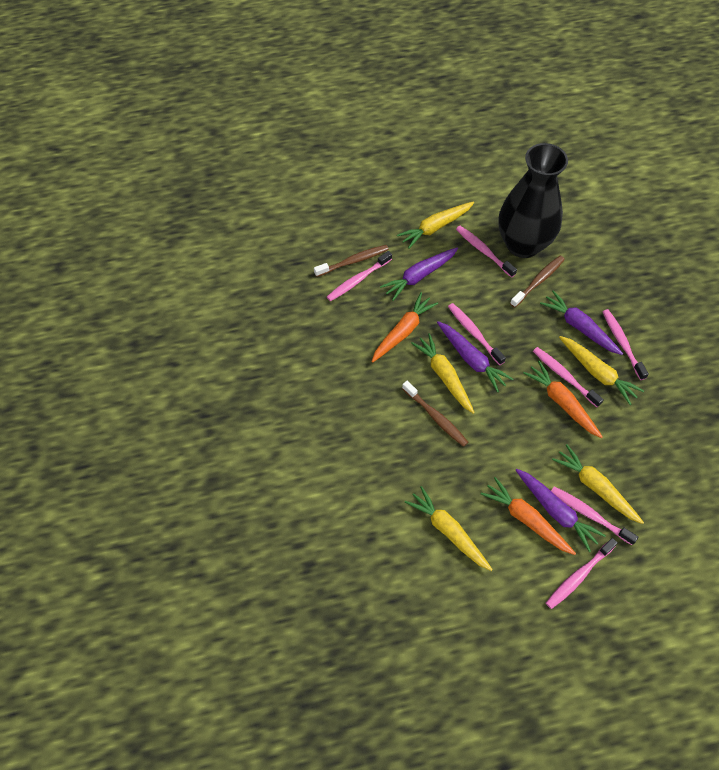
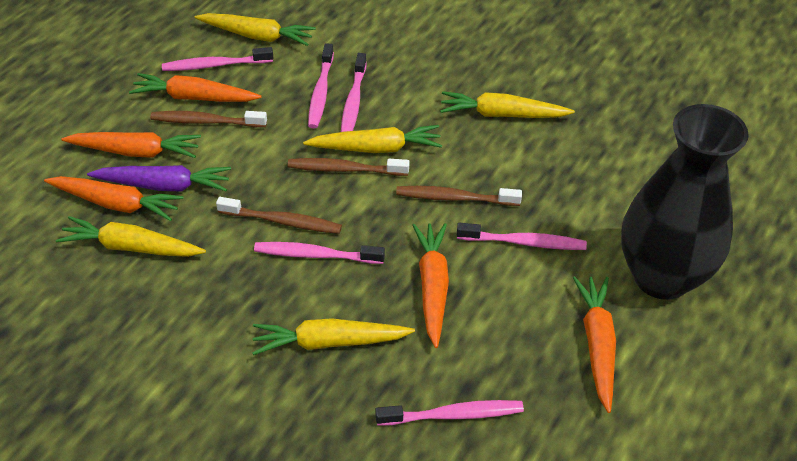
brown toothbrush: [314,245,389,277] [402,381,468,447] [510,255,565,308] = 3 -> [150,111,267,127] [216,197,342,234] [287,158,409,176] [396,186,522,206] = 4
orange carrot: [371,292,438,363] [481,477,576,555] [523,361,603,438] = 3 -> [44,176,184,221] [61,132,201,158] [129,73,261,102] [413,223,449,348] [573,276,616,413] = 5
pink toothbrush: [327,251,392,301] [448,303,506,365] [456,226,517,278] [533,347,604,407] [546,538,618,609] [551,486,638,545] [603,309,649,380] = 7 -> [162,47,274,71] [254,242,385,264] [308,43,334,128] [341,53,367,132] [375,400,524,426] [457,223,587,250] = 6
purple carrot: [380,247,458,301] [437,321,513,392] [516,469,606,552] [540,290,623,355] = 4 -> [87,165,231,192] = 1

